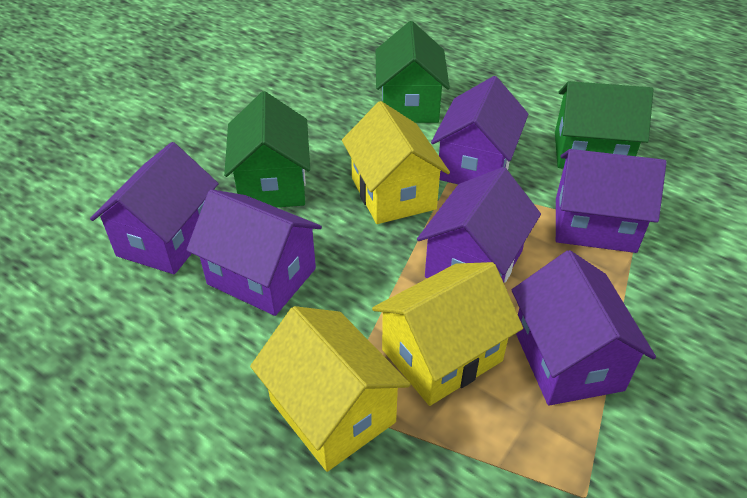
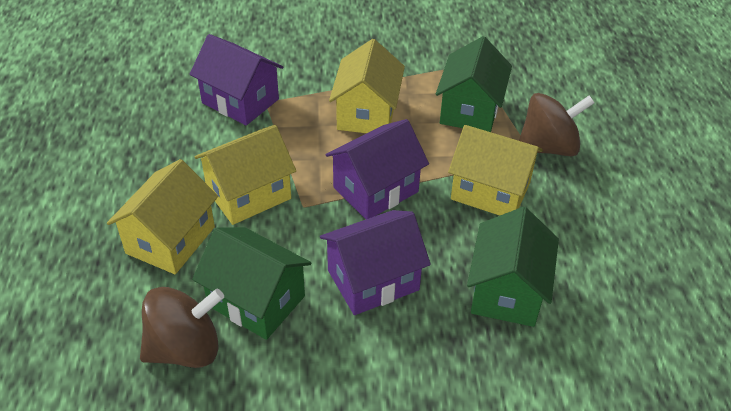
brown spinning top: none = 0 -> [140,287,224,368] [519,93,595,156] = 2
purple house: [90,142,219,274] [186,189,322,316] [417,167,541,283] [431,76,528,184] [512,250,656,406] [556,149,667,253] = 6 -> [190,34,283,125] [320,210,431,315] [325,119,429,219] = 3
yellow house: [250,306,411,472] [342,101,450,224] [372,262,523,406] = 3 -> [107,159,218,274] [195,125,296,225] [329,39,405,133] [448,125,543,216] = 4

